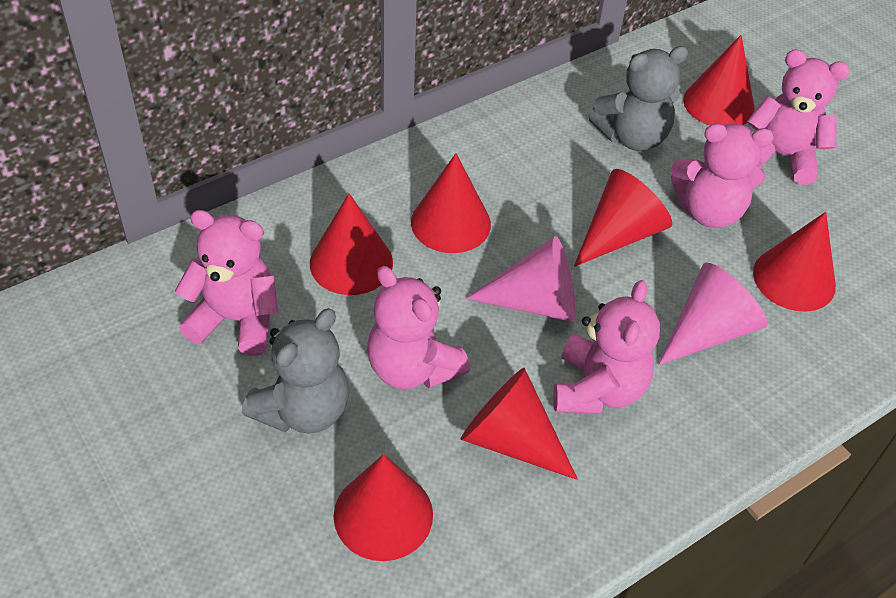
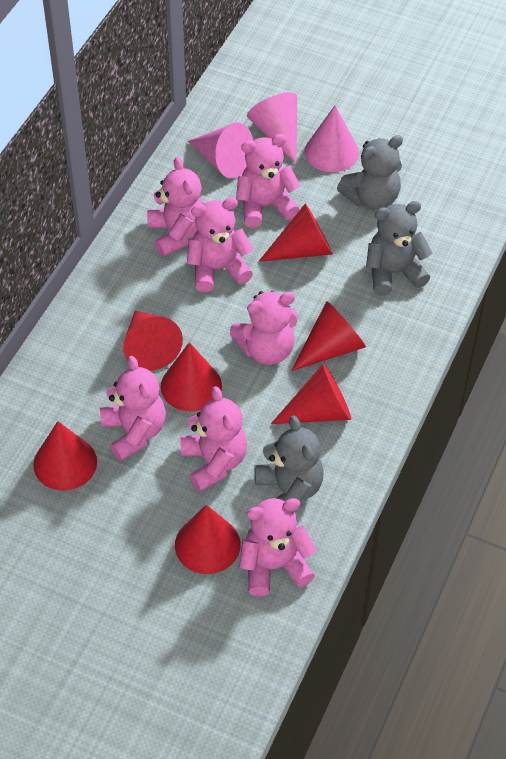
grey teddy bear: [242,308,349,434] [589,46,688,151] = 2 -> [254,415,324,509] [337,135,403,210] [366,201,432,296] = 3
pink cone: [466,236,575,322] [659,263,767,365] = 2 -> [188,123,253,178] [247,92,297,164] [305,105,359,172] = 3
pink teddy bear: [175,210,278,356] [367,266,470,389] [553,280,660,414] [671,124,774,228] [747,49,850,185] = 5 -> [100,356,166,461] [147,157,204,257] [180,386,247,492] [187,197,253,292] [230,291,298,365] [236,134,301,228] [239,498,316,596] = 7

